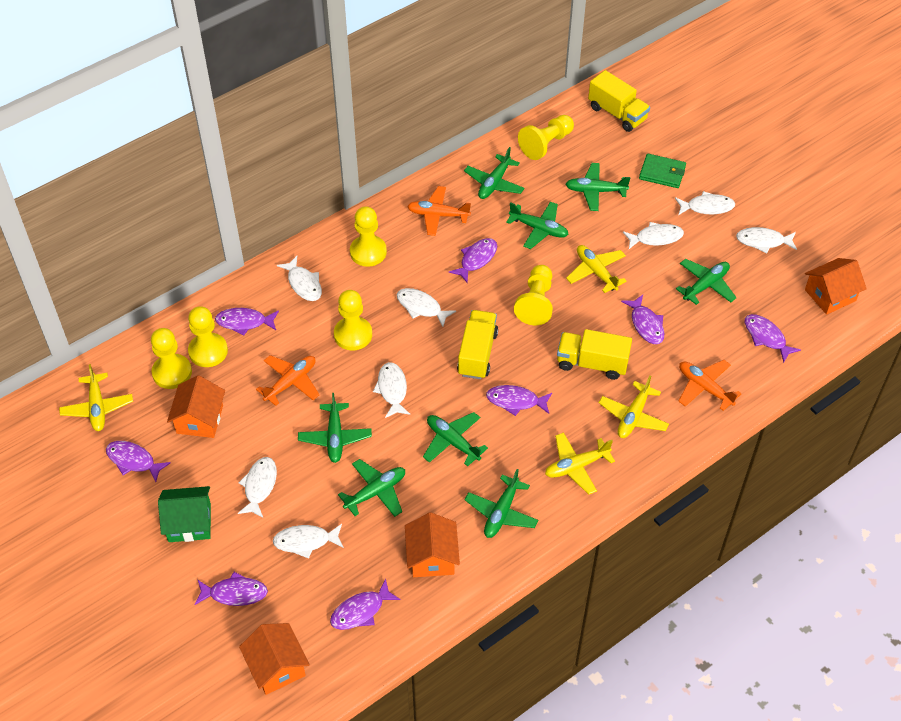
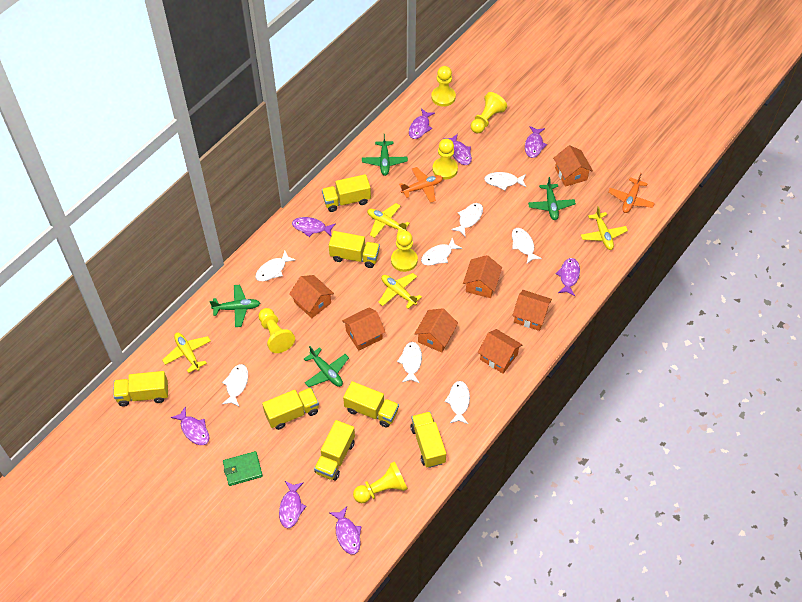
green house: [158,486,211,542] = 1 -> none = 0
green plane: [298,393,372,463] [338,459,405,517] [423,412,488,466] [464,147,525,199] [465,469,538,538] [506,202,569,249] [566,163,630,211] [676,259,737,305] = 8 -> [210,285,260,327] [304,346,349,387] [362,134,408,176] [528,177,576,220] = 4
orange house: [167,375,225,438] [239,623,310,695] [405,512,460,577] [805,258,867,315] = 4 -> [289,275,334,318] [342,307,385,351] [414,308,458,353] [463,255,502,298] [478,329,523,373] [512,290,552,331] [553,145,593,187] = 7
orange plane: [256,355,320,406] [407,186,471,236] [678,360,742,411] = 3 -> [399,167,443,203] [608,173,655,213] = 2
yellow truck: [457,310,498,379] [557,329,632,380] [588,70,650,132] = 3 -> [113,371,168,407] [262,388,319,430] [314,420,355,481] [322,174,371,212] [329,231,380,268] [343,381,399,428] [410,411,446,468] = 7

